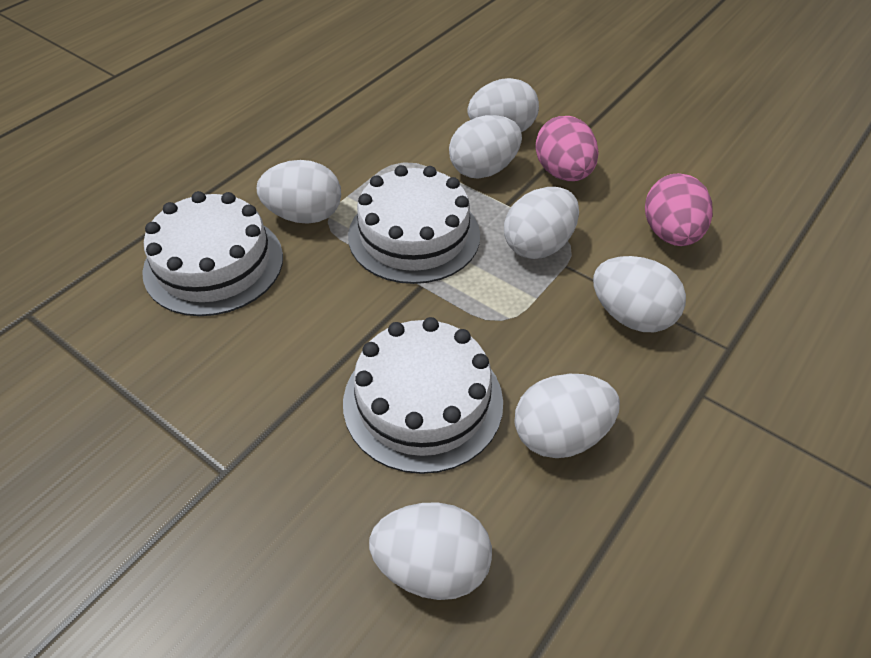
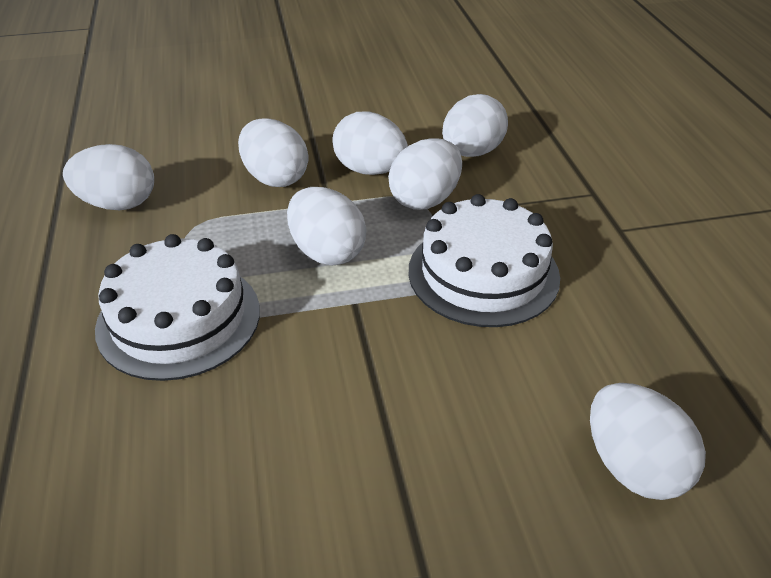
pink egg: [535,116,599,181] [645,173,713,246] = 2 -> none = 0
white cake: [142,191,283,316] [343,317,503,474] [348,165,480,284] = 3 -> [95,234,260,381] [409,194,560,327] = 2

